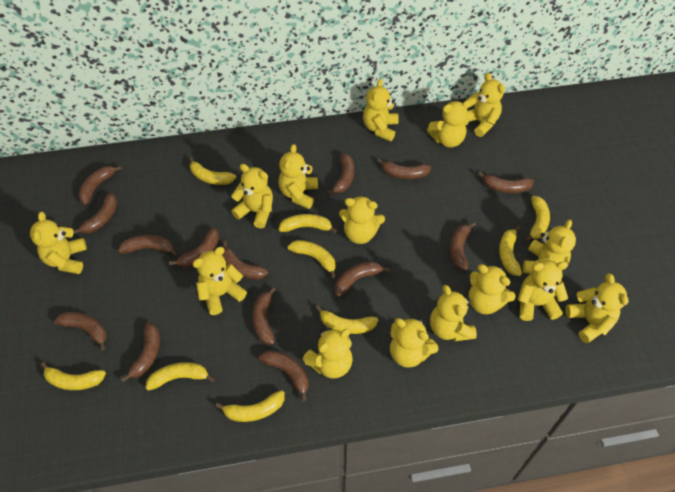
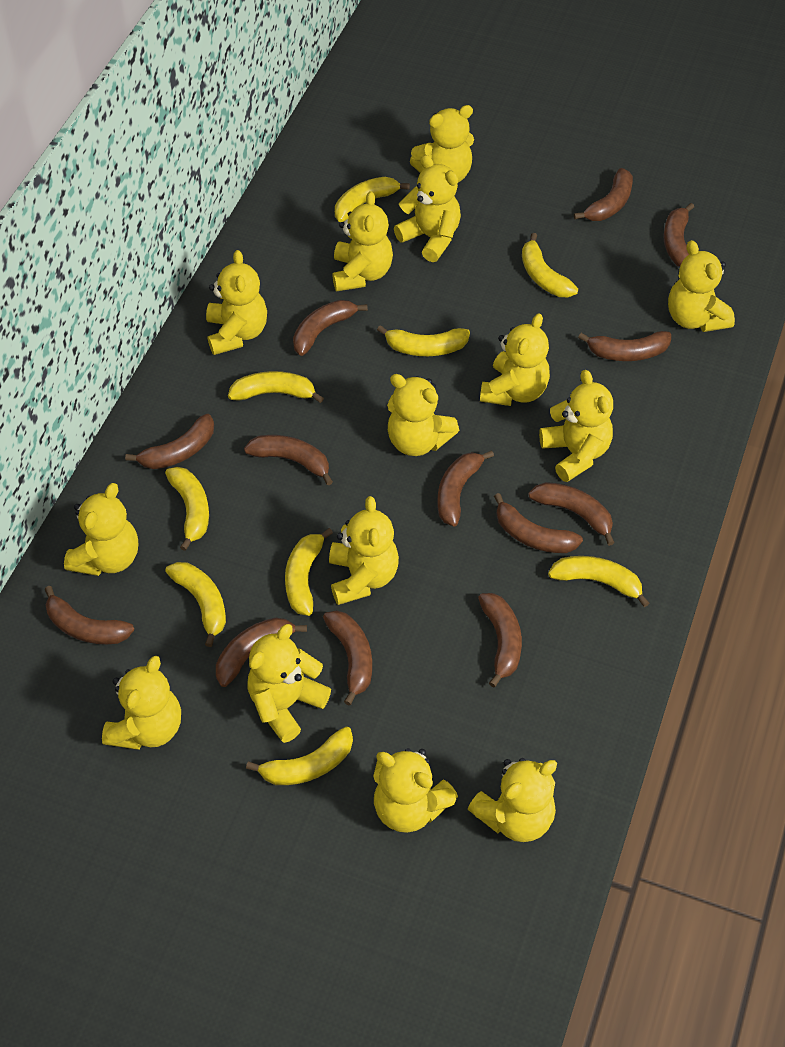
brown banana: [54,312,107,351] [73,193,117,234] [78,166,122,205] [118,235,178,256] [121,322,160,382] [169,227,219,267] [222,241,268,280] [252,287,276,344] [259,350,308,401] [328,153,354,196] [335,262,390,297] [377,158,431,179] [450,222,476,270] [478,172,534,193] = 14 -> [44,586,134,644] [125,414,214,469] [216,618,307,687] [244,435,333,485] [293,300,368,356] [323,611,372,706] [438,450,494,526] [478,593,522,688] [494,493,583,553] [529,482,615,546] [574,168,633,221] [578,331,671,361] [663,203,694,267] = 13
yellow teddy bear: [30,212,87,274] [193,247,247,315] [231,164,273,229] [278,144,318,209] [302,328,353,378] [339,196,385,244] [363,79,399,141] [390,317,438,368] [427,100,471,148] [430,285,477,342] [466,73,505,137] [469,264,516,314] [517,260,568,321] [523,219,576,274] [565,273,629,343] = 15 -> [64,483,138,576] [102,656,181,750] [206,250,267,355] [248,624,331,743] [329,496,399,605] [332,191,393,291] [373,748,458,833] [387,374,459,456] [394,155,461,262] [410,105,474,182] [468,758,557,842] [480,313,550,406] [539,370,613,482] [668,240,735,332] = 14

